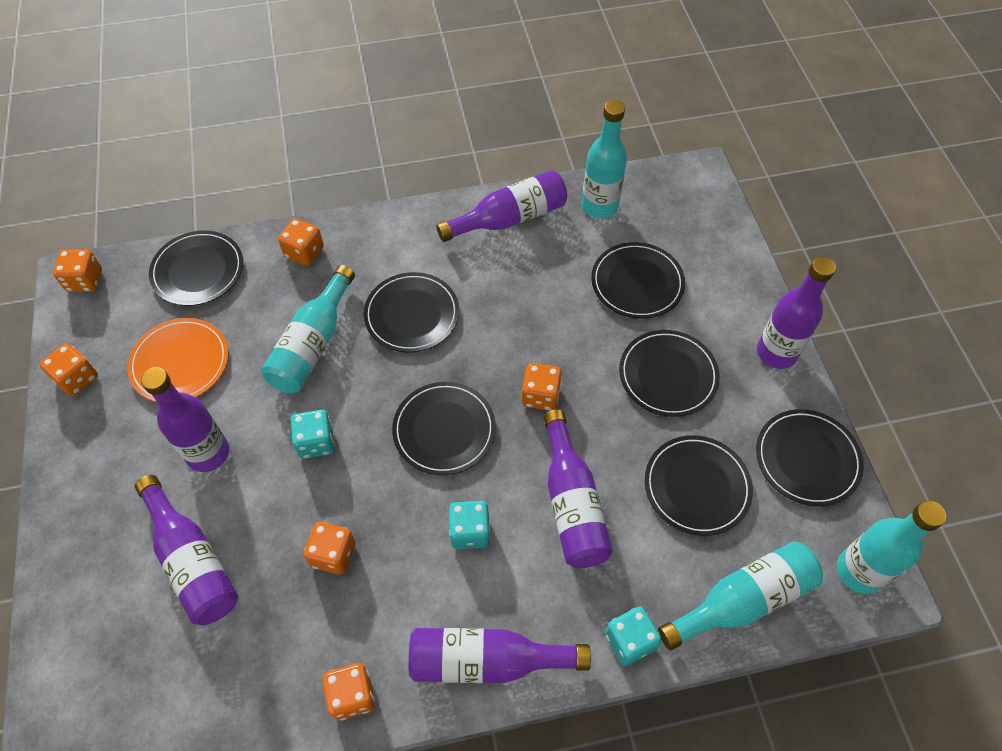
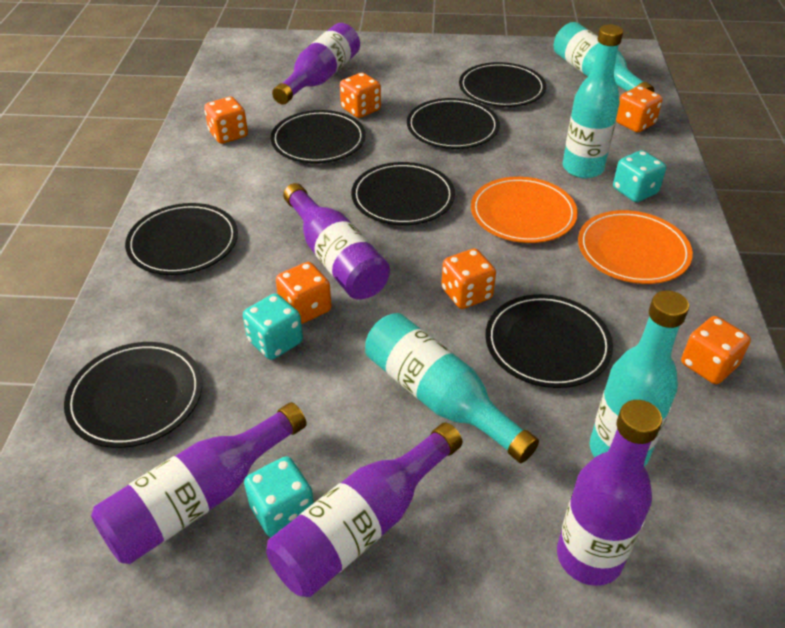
orange plate: [127,318,228,402] = 1 -> [471,177,578,243] [578,210,693,284] = 2
purple bottle: [135,475,238,625] [141,367,229,472] [409,628,591,683] [436,170,567,242] [543,409,613,568] [757,257,836,369] = 6 -> [91,402,307,564] [266,422,462,597] [272,23,360,105] [283,183,390,299] [557,400,662,586] = 5

